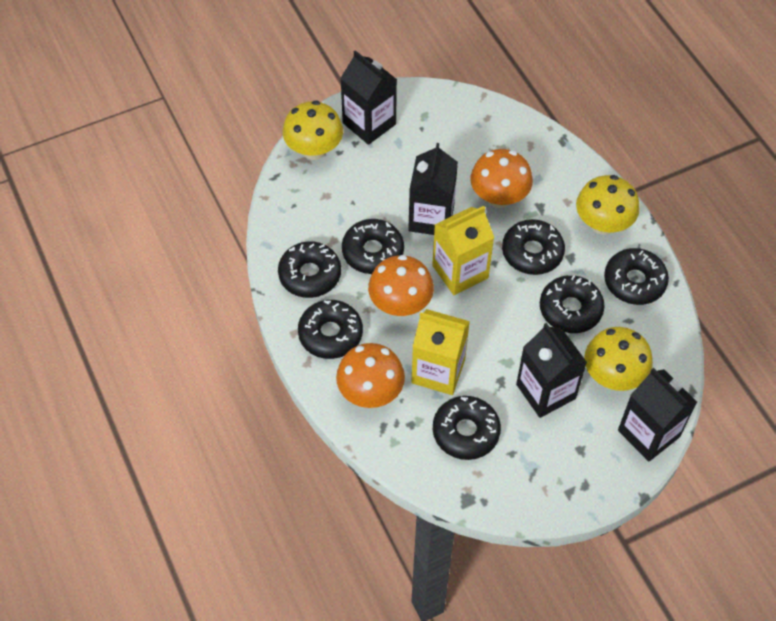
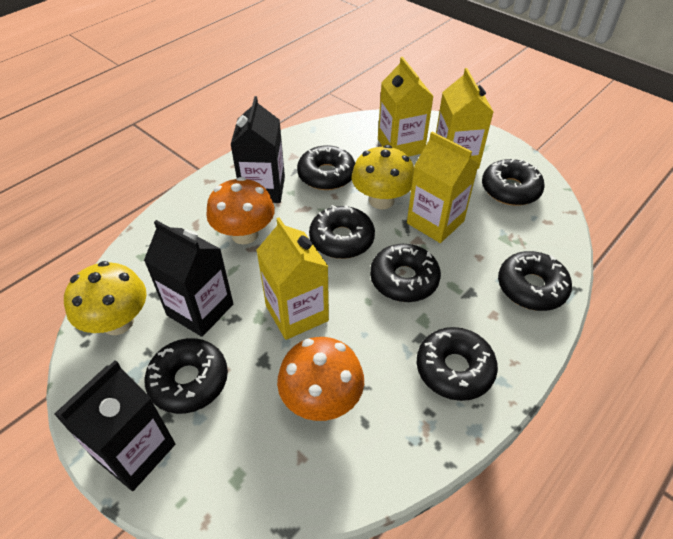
black carton: [340,50,397,145] [408,143,458,235] [516,323,587,418] [618,368,697,462] = 4 -> [54,360,175,491] [144,220,233,337] [230,96,285,203] = 3
orange mushroom: [336,343,405,408] [368,255,434,316] [471,149,533,208] = 3 -> [206,177,275,244] [277,337,364,421] = 2
yellow carton: [411,309,470,395] [432,206,494,295] = 2 -> [256,217,329,340] [378,57,434,157] [407,132,479,243] [436,68,494,169] = 4
yellow mushroom: [283,100,343,160] [576,175,640,235] [584,327,653,391] = 3 -> [64,261,147,335] [352,145,414,210] = 2

